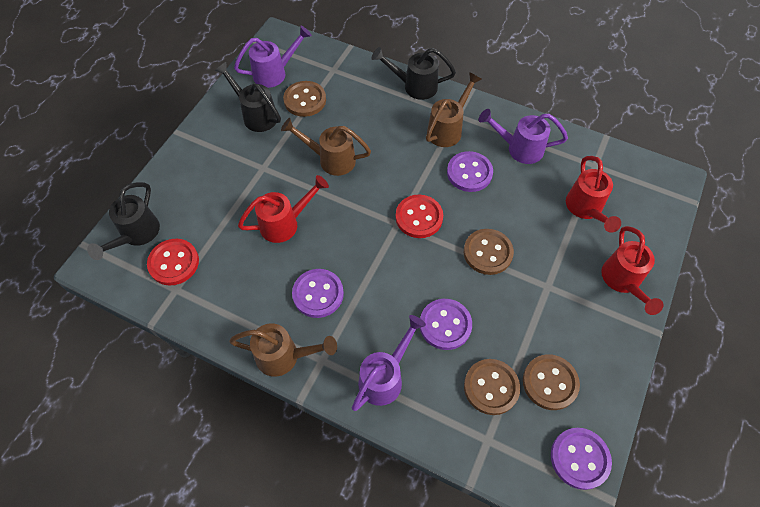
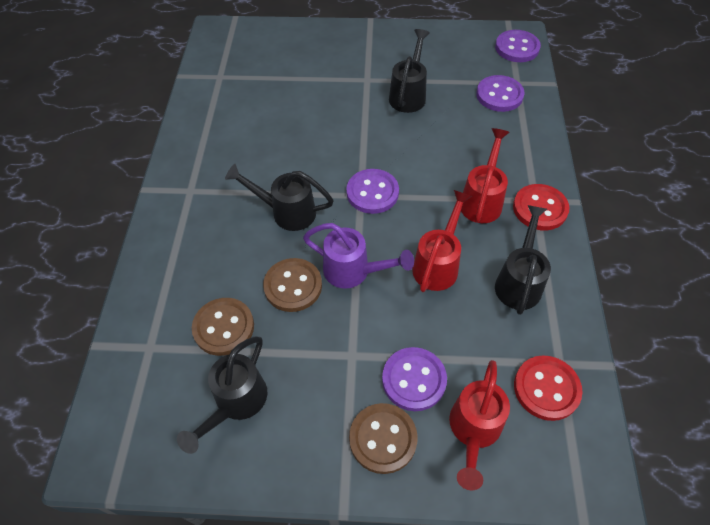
black watering can: [87,182,160,260] [214,62,281,132] [371,47,456,100] = 3 -> [177,336,267,454] [225,164,334,231] [389,29,430,113] [495,205,551,315] = 4
brown button: [283,81,326,117] [464,229,514,275] [464,359,520,415] [523,354,580,410] = 4 -> [192,298,254,356] [263,258,322,312] [349,403,418,474] = 3
brown watering can: [229,323,337,377] [281,118,371,176] [426,72,482,147] = 3 -> none = 0
purple watering can: [234,26,312,88] [352,315,426,411] [479,109,568,164] = 3 -> [303,223,414,289] = 1

